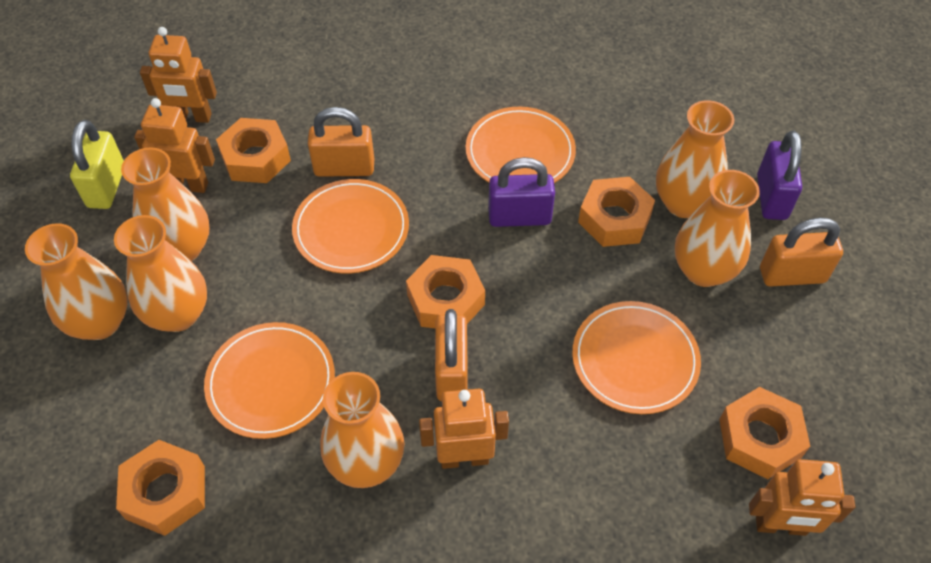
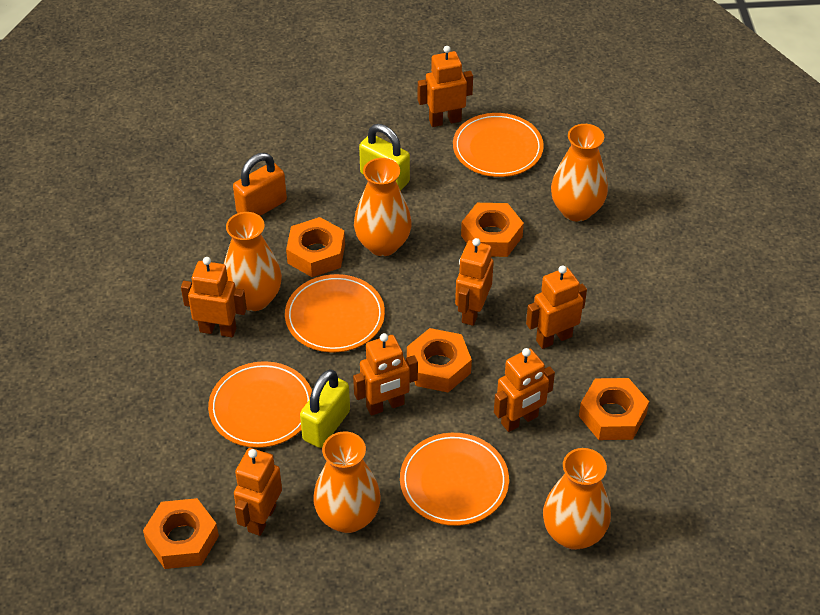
orange padlock: [308,107,374,177] [435,309,468,401] [760,217,843,287] = 3 -> [233,153,287,216] = 1
orange robot: [134,98,215,193] [140,27,217,123] [419,389,509,469] [749,459,855,536] = 4 -> [181,257,247,337] [234,448,282,536] [353,333,418,416] [418,46,473,127] [455,238,494,326] [494,348,555,432] [526,265,587,349] = 7
orange vase: [25,223,128,340] [114,215,207,332] [121,147,209,261] [320,372,404,488] [656,100,734,218] [675,170,760,287] = 6 -> [224,212,282,311] [313,431,381,533] [354,158,412,256] [543,448,611,550] [551,124,608,222] = 5
purple padlock: [488,157,555,227] [757,131,802,220] = 2 -> none = 0
yellow padlock: [70,120,124,209] = 1 -> [300,369,350,448] [359,124,410,191] = 2

